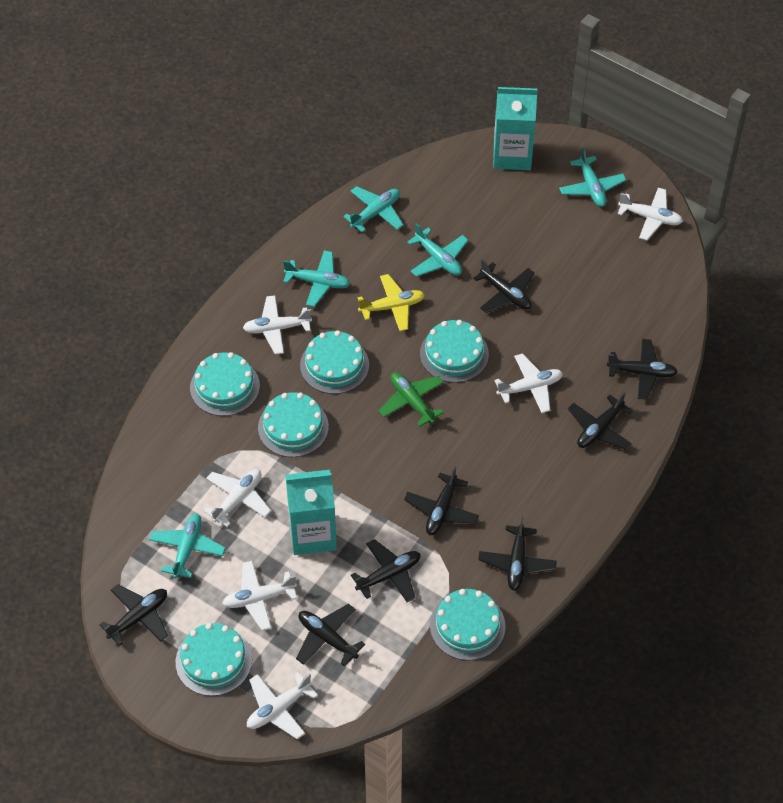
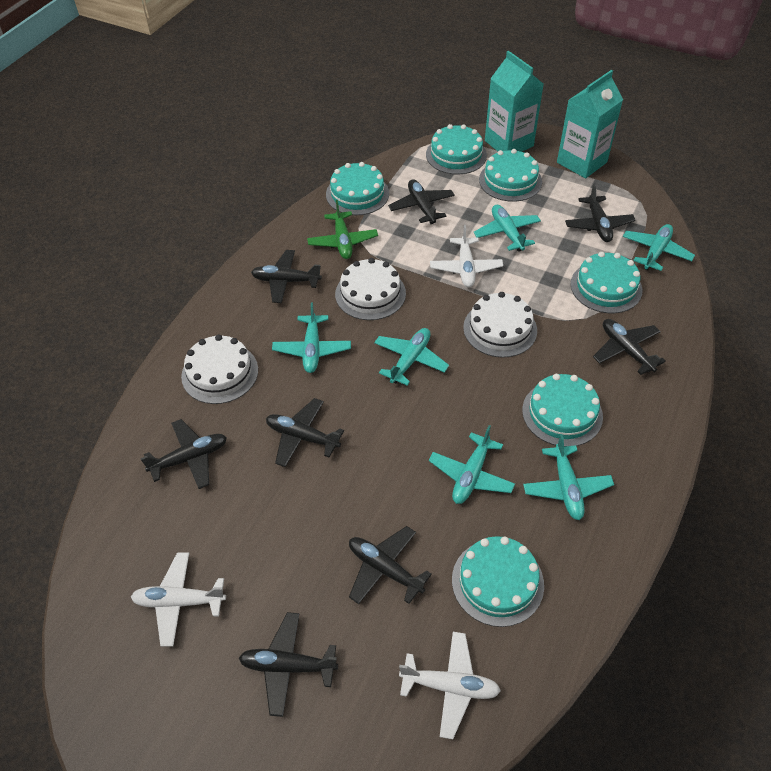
turquoise plane: [149,514,226,579] [283,250,350,307] [343,186,404,232] [407,223,468,277] [559,147,626,207] = 5 -> [272,302,351,373] [374,328,449,386] [429,425,515,504] [474,205,541,252] [523,434,614,520] [623,224,695,271] = 6
white cake: none = 0 -> [181,334,258,404] [335,258,406,320] [463,292,537,358] = 3
white plane: [204,469,271,527] [222,561,297,631] [243,295,312,354] [247,672,318,739] [494,353,563,413] [618,188,683,240] = 6 -> [131,552,226,647] [399,632,501,739] [430,225,503,287] = 3
yellow plane: [358,274,425,331] = 1 -> none = 0

